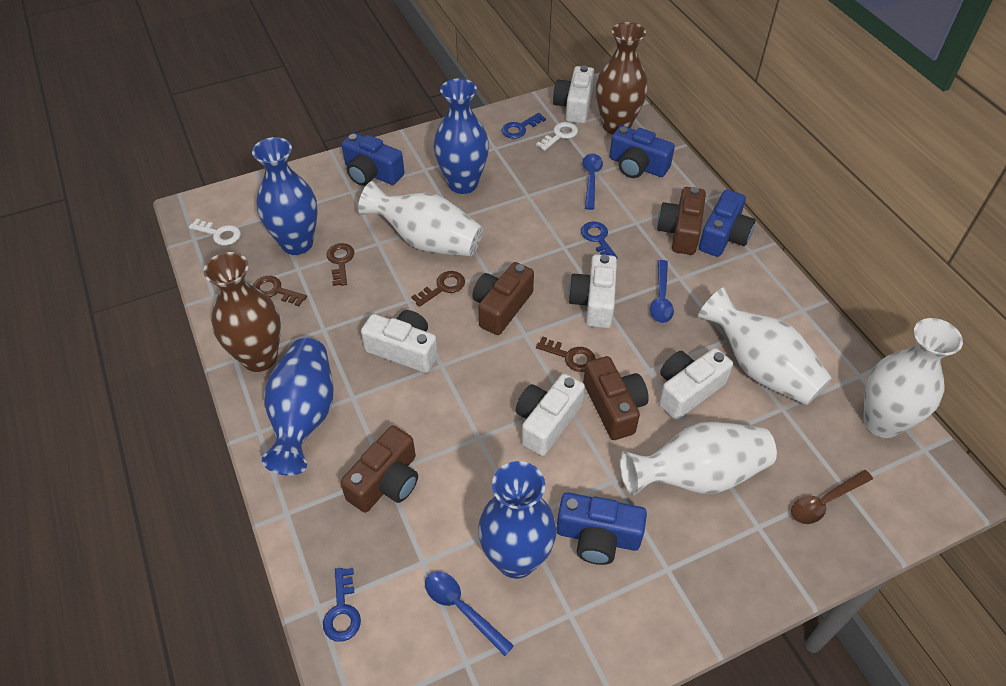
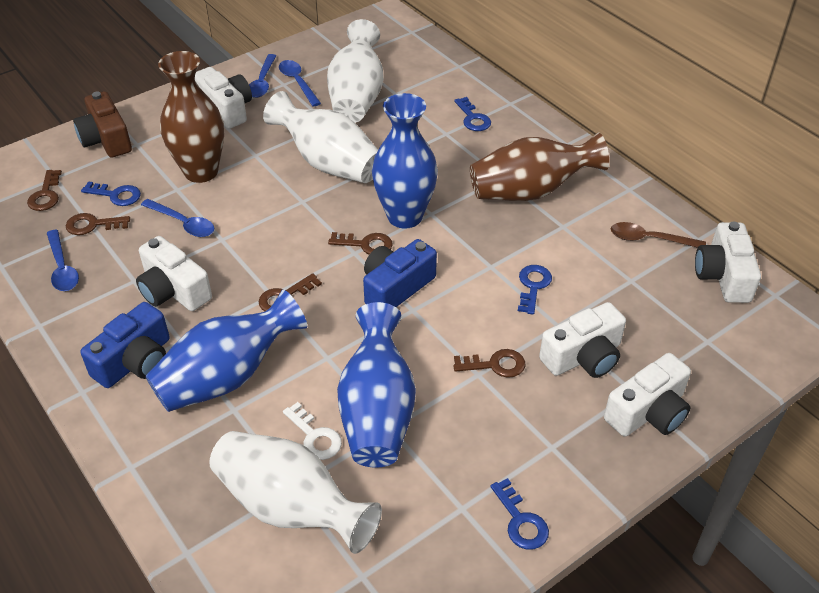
blue camera: [342,133,404,186] [557,492,647,565] [609,126,675,178] [699,189,755,257] = 4 -> [80,302,170,388] [363,239,437,307] = 2
blue key: [323,568,361,642] [501,113,546,139] [581,221,618,259] = 3 -> [81,181,141,206] [454,97,491,131] [490,478,549,550] [518,265,552,315] = 4
blue spoon: [425,571,514,656] [582,154,603,210] [650,260,674,323] = 3 -> [47,229,79,291] [141,199,214,237] [249,54,276,98] [279,60,321,106] = 4
blue vase: [252,137,317,255] [262,338,334,475] [434,78,489,194] [478,461,557,579] = 4 -> [146,289,307,412] [337,302,416,467] [372,93,438,229] = 3
brown camera: [340,426,418,513] [472,262,534,335] [583,356,649,440] [657,187,706,255] = 4 -> [73,91,132,158] = 1
brown key: [253,276,307,306] [326,243,354,286] [411,271,465,307] [536,336,596,372] = 4 -> [27,170,62,211] [66,213,130,235] [258,273,322,311] [328,232,393,254] [453,349,525,378] = 5
white key: [189,219,241,245] [536,122,578,151] = 2 -> [283,402,342,460] = 1
white vase: [358,181,483,256] [620,422,777,496] [698,288,832,405] [863,318,963,438] = 4 -> [209,431,382,554] [263,91,378,183] [327,19,384,123] = 3

